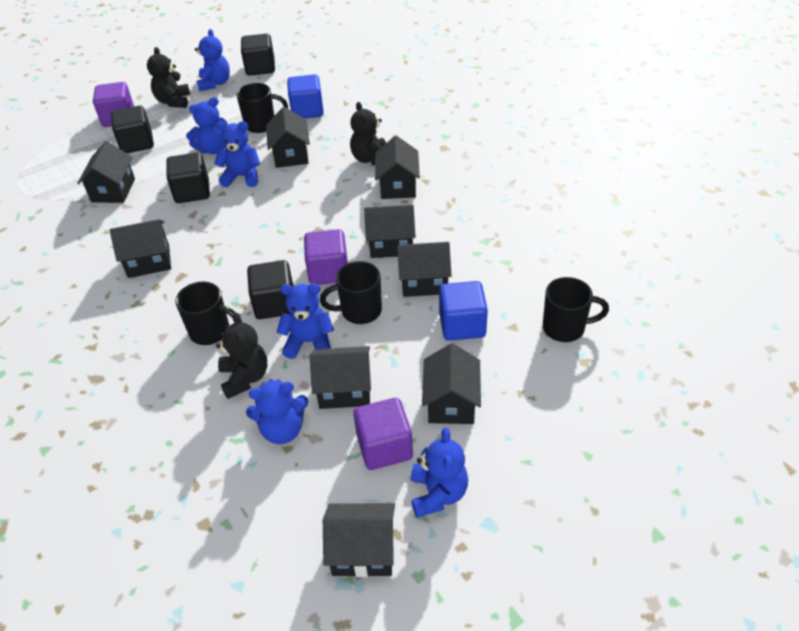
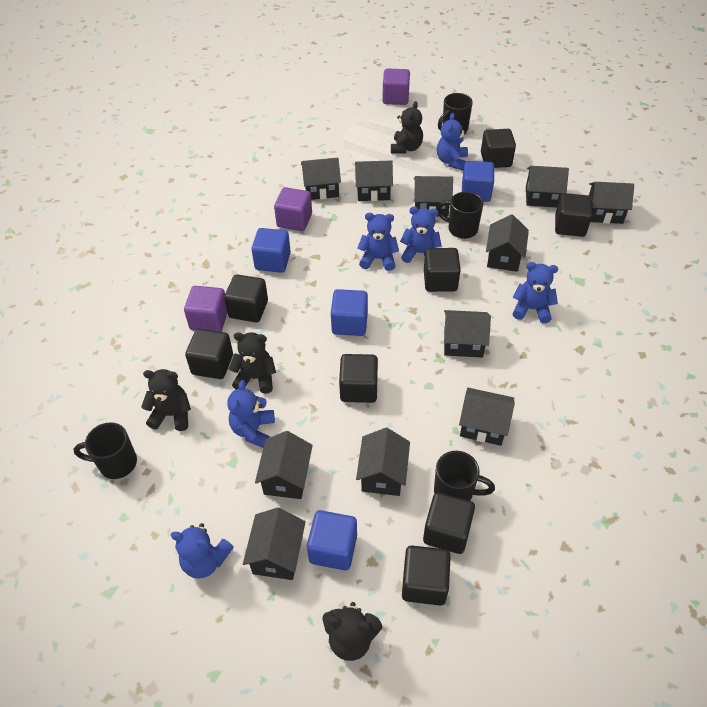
black cube: [111,106,154,153] [167,152,210,203] [241,34,275,76] [247,260,293,319] = 4 -> [185,329,233,379] [224,274,268,322] [339,354,378,403] [402,545,451,605] [423,492,475,554] [424,248,461,292] [481,129,516,168] [555,193,592,237] = 8
black house: [77,141,135,203] [109,219,171,278] [266,107,310,168] [310,346,371,409] [323,503,395,577] [364,205,416,258] [375,136,420,199] [397,242,452,297] [422,343,481,424] = 9 -> [243,508,306,580] [255,431,313,499] [301,158,341,200] [355,161,393,201] [356,428,410,496] [414,176,453,217] [444,310,491,358] [459,388,514,446] [486,214,529,272] [526,166,569,208] [589,182,634,224] = 11
black teddy bear: [147,47,190,108] [216,312,267,399] [350,102,386,165] = 3 -> [141,369,191,431] [229,332,276,394] [322,602,382,661] [391,101,423,154] = 4
blue cube: [287,74,324,119] [439,281,488,341] = 2 -> [251,228,291,273] [307,510,357,570] [331,289,368,336] [462,161,494,202] = 4

